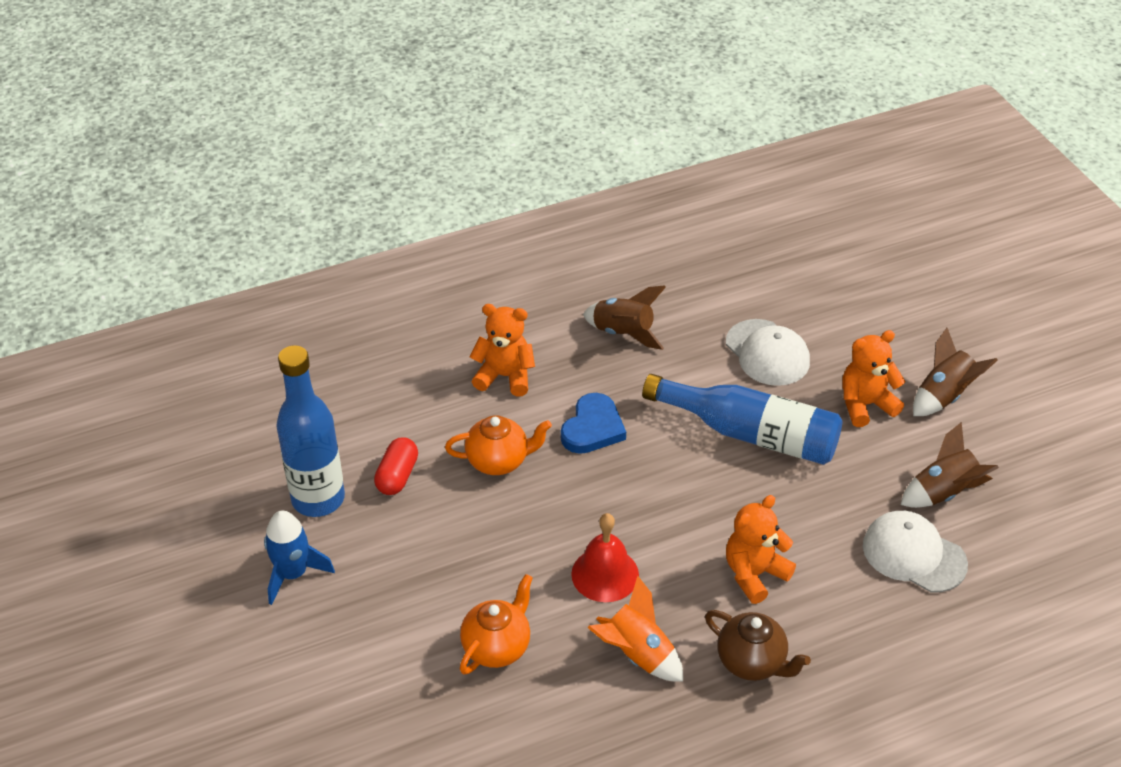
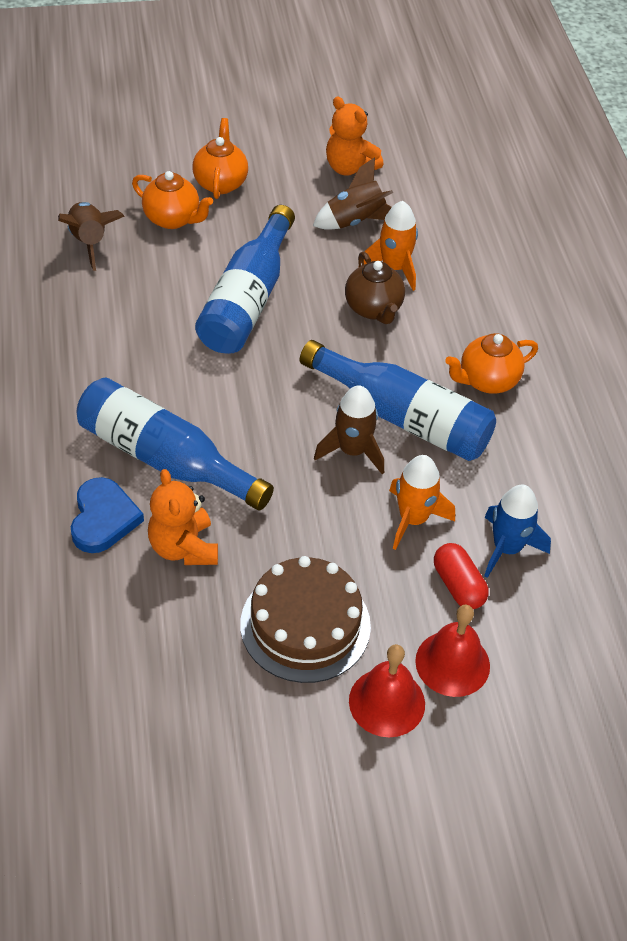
blue bottle: [276,345,345,517] [642,374,843,465] = 2 -> [77,378,274,510] [195,205,295,354] [300,340,496,461] = 3
brown cake: none = 0 -> [240,556,371,683] = 1
orange rocket: [587,576,683,682] = 1 -> [364,201,418,291] [389,455,455,550] = 2
orange teapot: [445,415,552,475] [460,574,533,675] = 2 -> [132,171,213,229] [193,118,248,199] [445,333,538,394] = 3
orange teddy bear: [470,304,535,397] [726,495,796,604] [842,330,905,427] = 3 -> [148,469,218,565] [326,96,383,176] = 2
red bell: [571,513,639,602] = 1 -> [349,644,425,737] [415,605,490,697] = 2
white cap: [726,319,810,386] [863,511,968,592] = 2 -> none = 0

